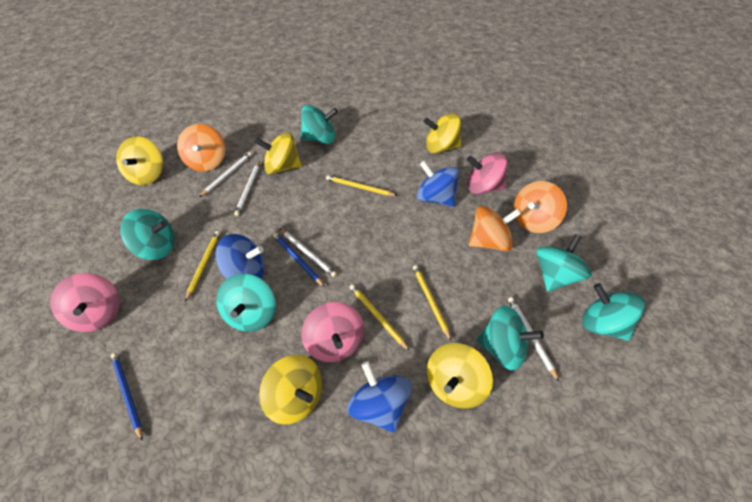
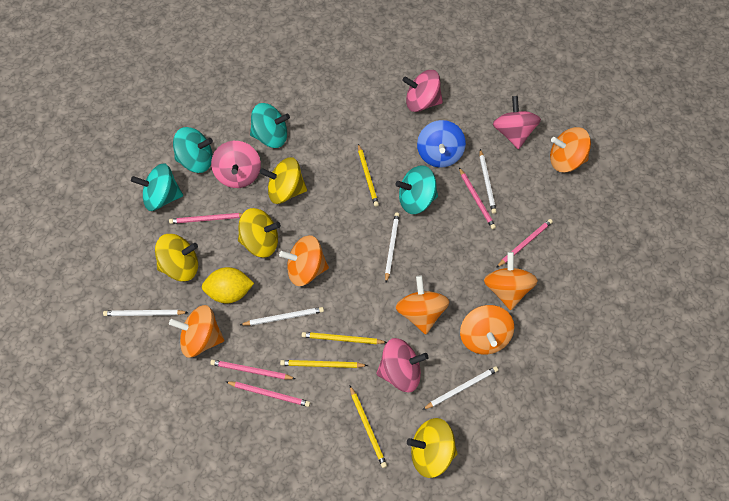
blue pencil: [111,353,143,441] [273,233,325,287] = 2 -> none = 0
blue spinning top: [215,234,265,279] [347,361,412,433] [417,161,459,207] = 3 -> [417,120,466,168] = 1
orange spinning top: [177,124,225,172] [469,206,521,251] [514,181,567,233] = 3 -> [169,305,224,358] [279,235,329,286] [396,276,449,334] [460,305,514,354] [484,252,538,310] [550,127,591,172] = 6
pink pencil: none = 0 -> [169,213,243,224] [210,360,296,380] [226,381,310,407] [459,168,496,229] [496,219,553,268] = 5
pink spinning top: [50,273,120,332] [301,302,364,362] [467,152,508,195] = 3 -> [211,141,261,188] [376,338,428,392] [402,70,443,112] [493,96,541,149] = 4
turquoise spinning top: [120,209,175,260] [216,274,276,332] [300,105,338,144] [477,306,544,371] [536,234,592,292] [582,283,645,341] = 6 -> [131,163,183,211] [173,127,213,173] [250,103,290,148] [396,165,438,214] = 4
white pencil: [199,152,252,197] [234,161,260,216] [279,228,337,277] [508,297,559,381] = 4 -> [103,310,188,316] [240,307,324,326] [385,213,400,283] [422,366,498,410] [479,149,497,214] = 5
yellow lemon: none = 0 -> [202,267,254,303] = 1
yellow spinning top: [116,136,163,185] [255,132,302,174] [259,355,322,424] [424,113,461,154] [427,343,493,409] = 5 -> [155,234,198,281] [238,208,281,258] [260,157,307,204] [407,418,458,478] = 4

